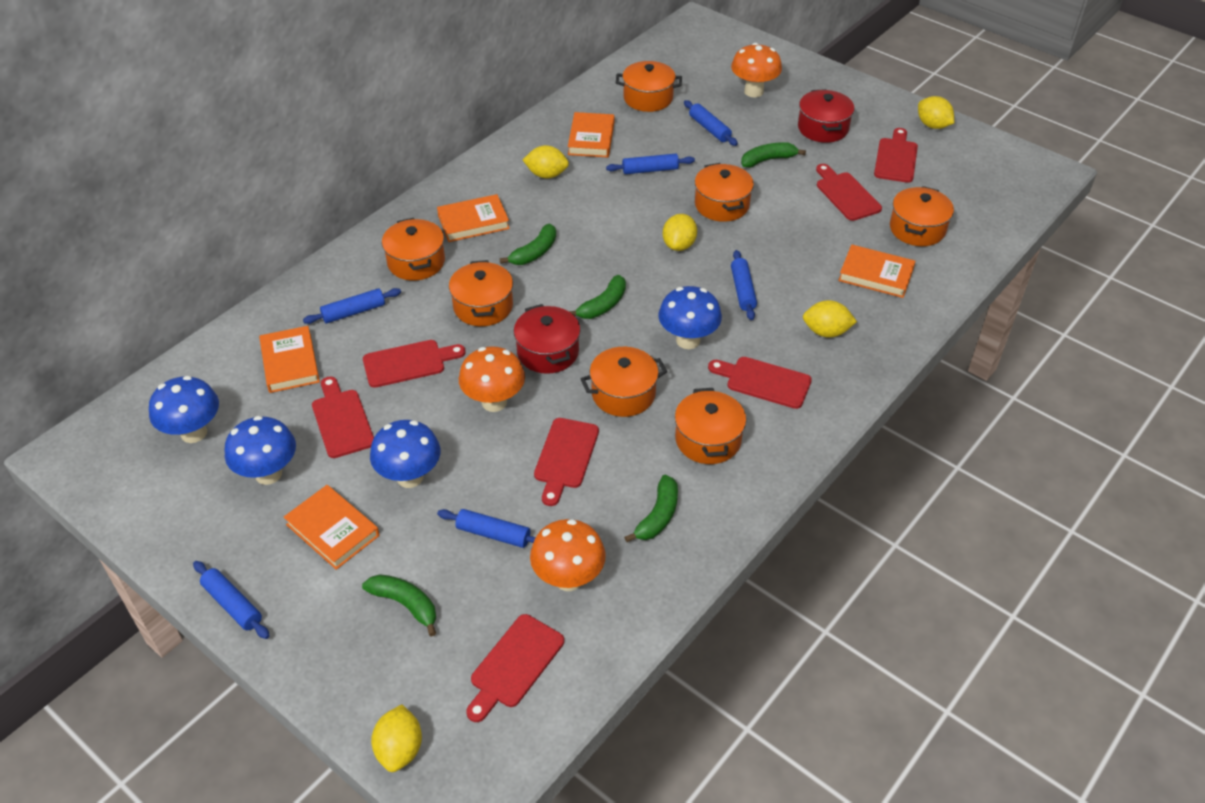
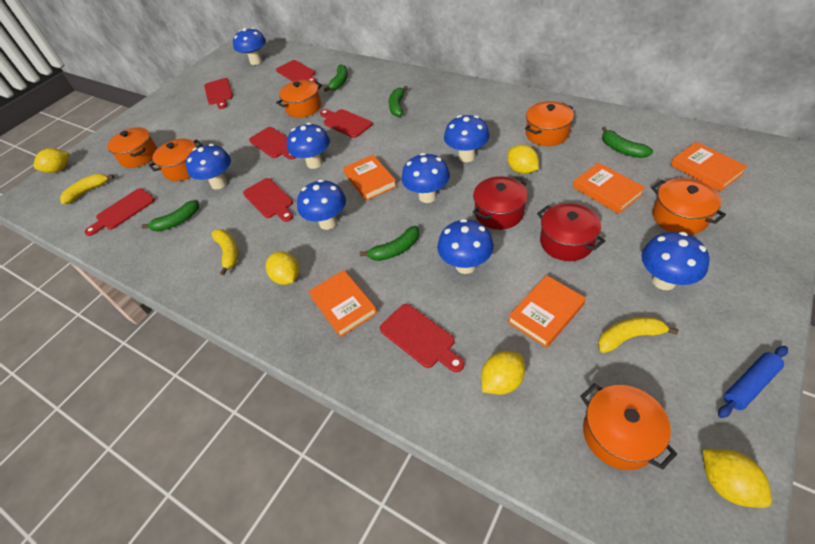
blue mushroom: [149,376,219,443] [224,416,296,485] [370,420,440,488] [659,286,722,349] = 4 -> [186,144,231,189] [233,28,266,65] [287,123,330,169] [297,179,346,230] [402,153,450,203] [437,219,494,274] [444,115,490,162] [641,232,709,290] = 8
blue rolling pin: [193,561,270,639] [303,288,401,324] [437,509,536,548] [606,154,695,174] [684,100,738,146] [731,250,757,320] = 6 -> [718,346,788,418] = 1
orange mushroom: [459,346,525,412] [530,519,606,591] [731,43,782,97] = 3 -> none = 0
orange pot: [382,218,445,281] [449,260,513,326] [581,347,667,417] [616,61,682,112] [675,388,746,464] [695,163,754,222] [890,186,954,246] = 7 -> [107,127,157,168] [149,139,203,181] [276,80,322,118] [525,101,574,146] [580,383,677,470] [651,178,726,235] = 6
yellow banana: none = 0 -> [60,174,114,204] [212,229,238,275] [598,317,679,353] = 3

